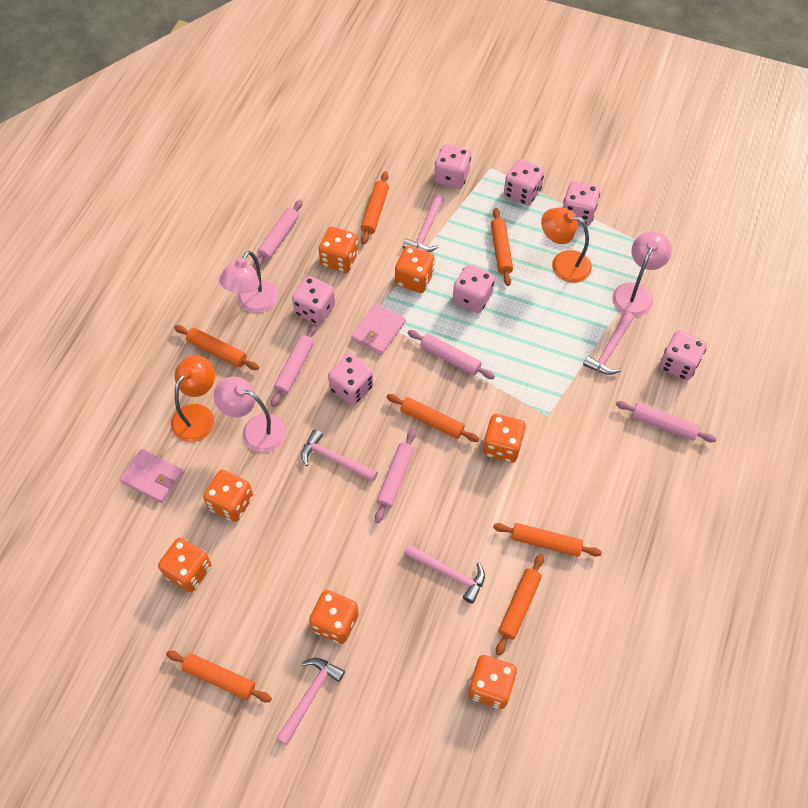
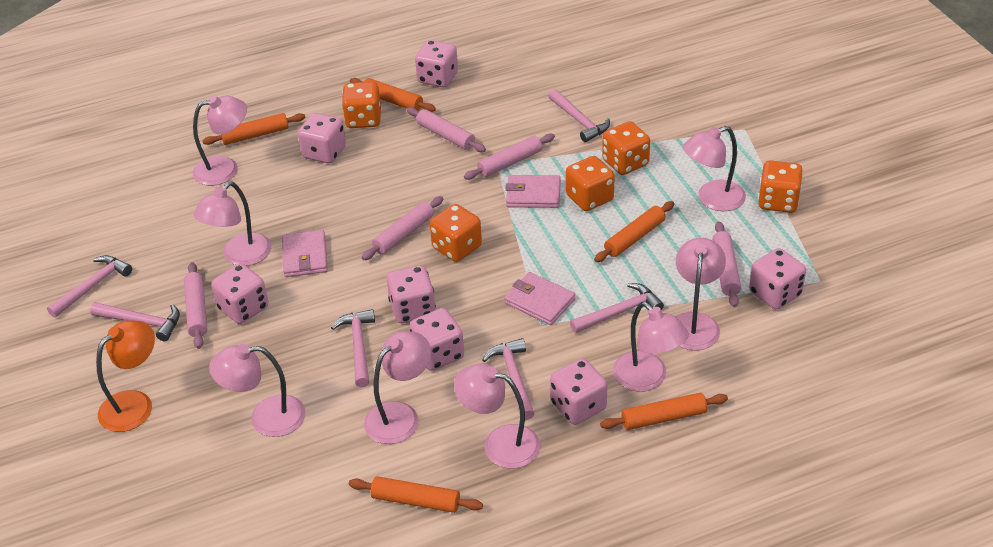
orange dice: [158,538,212,592] [203,470,253,522] [309,590,359,644] [319,227,359,273] [395,246,435,293] [468,655,517,709] [483,414,526,463] = 7 -> [342,82,381,128] [430,204,482,262] [566,156,615,211] [602,121,650,175] [758,160,803,213] = 5
orange lamp: [171,355,215,442] [541,207,592,283] = 2 -> [96,320,155,432] = 1
orange rolling pin: [166,651,272,702] [174,325,259,370] [361,171,389,245] [387,394,479,442] [491,208,513,286] [493,523,602,557] [496,554,544,656] = 7 -> [202,113,305,145] [349,476,483,513] [350,78,436,112] [594,201,674,262] [600,393,728,430] = 5
pink hammer: [276,658,345,745] [301,429,378,482] [403,194,444,252] [404,544,485,604] [583,312,634,375] = 5 -> [47,255,132,318] [90,302,180,341] [331,309,375,387] [482,338,534,420] [549,89,610,142] [570,283,664,333] = 6
pink lamp: [214,377,286,452] [219,251,278,313] [612,231,672,316] = 3 -> [193,95,247,186] [194,182,271,266] [209,344,306,437] [364,331,431,444] [454,364,540,469] [613,302,689,392] [676,238,726,350] [683,126,746,211] = 8
pink wallet: [120,449,183,503] [351,303,406,355] = 2 -> [282,230,328,277] [504,272,576,325] [505,175,561,208] = 3

